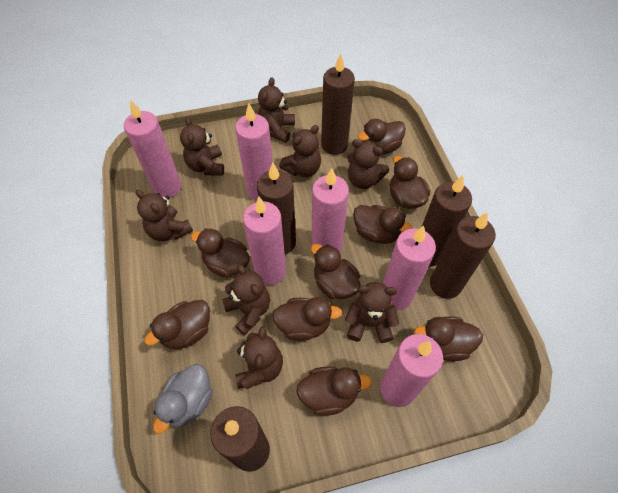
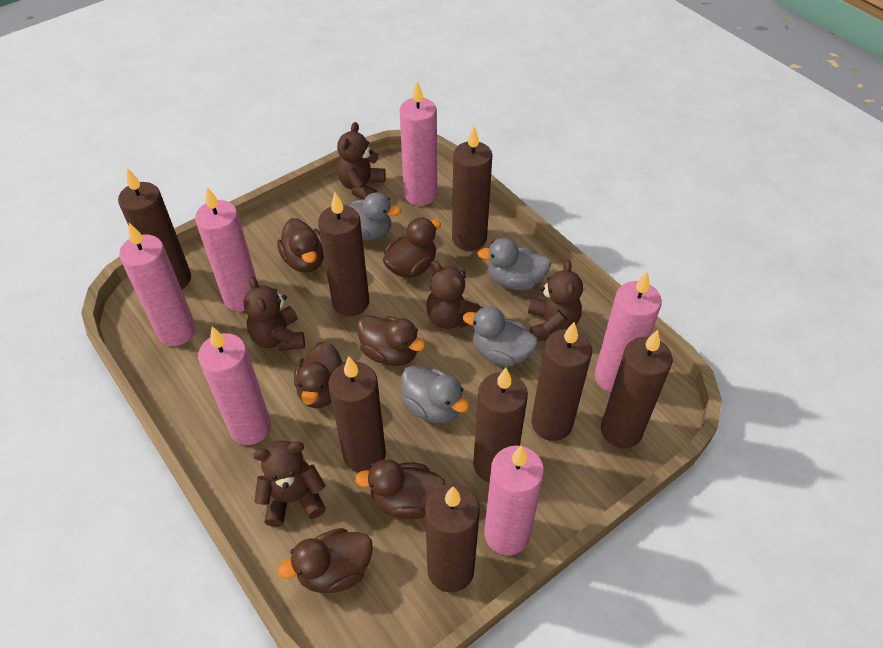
brown candle: [210,406,270,472] [257,163,296,255] [321,53,355,155] [422,175,472,266] [430,212,496,299] = 5 -> [118,168,191,290] [318,193,369,316] [328,357,386,473] [425,484,480,592] [452,127,492,251] [473,368,528,482] [531,322,592,441] [601,330,672,448] = 8
brown duck: [144,300,210,349] [191,228,250,278] [272,297,342,341] [296,367,372,416] [311,244,361,299] [353,205,412,244] [358,119,406,154] [390,156,430,209] [414,316,483,361] = 9 -> [277,218,324,273] [278,528,373,593] [294,341,345,408] [354,459,446,519] [357,315,426,366] [383,217,441,278] = 6
brown teddy bear: [136,189,193,241] [180,117,224,176] [222,264,270,335] [235,327,283,389] [258,77,295,143] [279,125,321,177] [345,282,400,343] [347,139,389,189] = 8 -> [244,277,305,351] [253,440,326,527] [337,122,386,200] [426,261,480,329] [528,260,583,341] = 5
grey duck: [153,364,213,434] = 1 -> [343,193,401,241] [401,365,470,424] [463,306,538,366] [477,238,551,290] = 4

